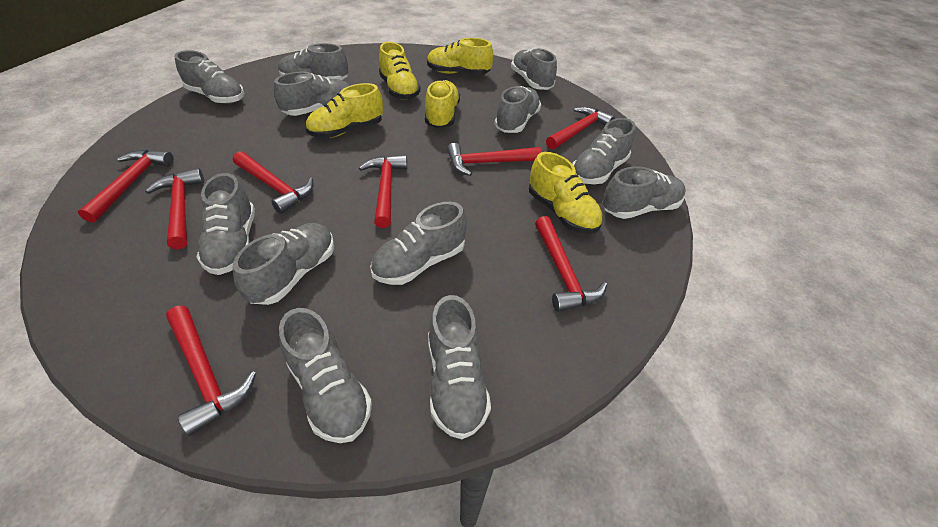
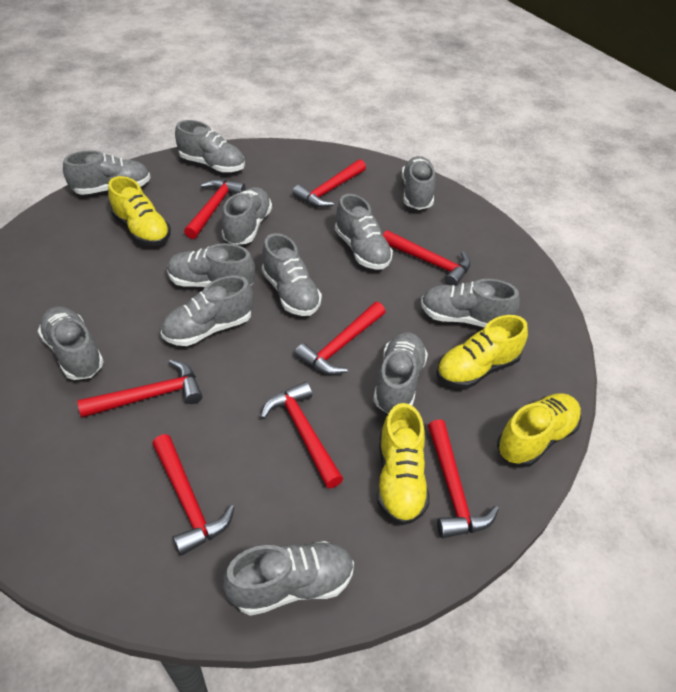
yellow shoe: [305,83,383,138] [379,42,421,100] [425,80,460,128] [427,38,494,75] [529,152,603,234] = 5 -> [108,176,171,246] [377,403,429,525] [436,315,528,389] [497,393,581,467] = 4

